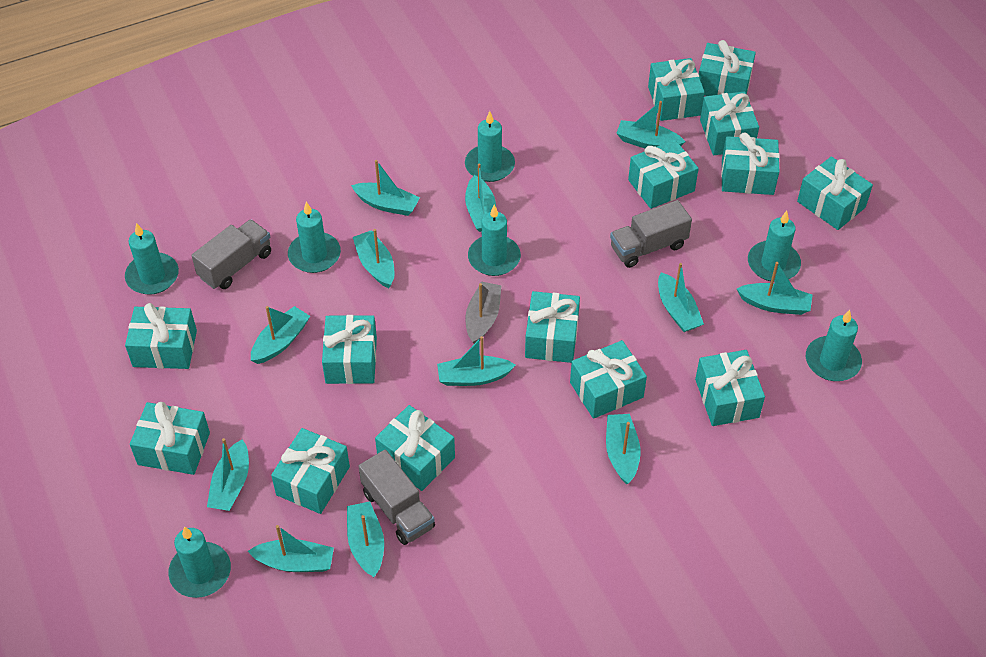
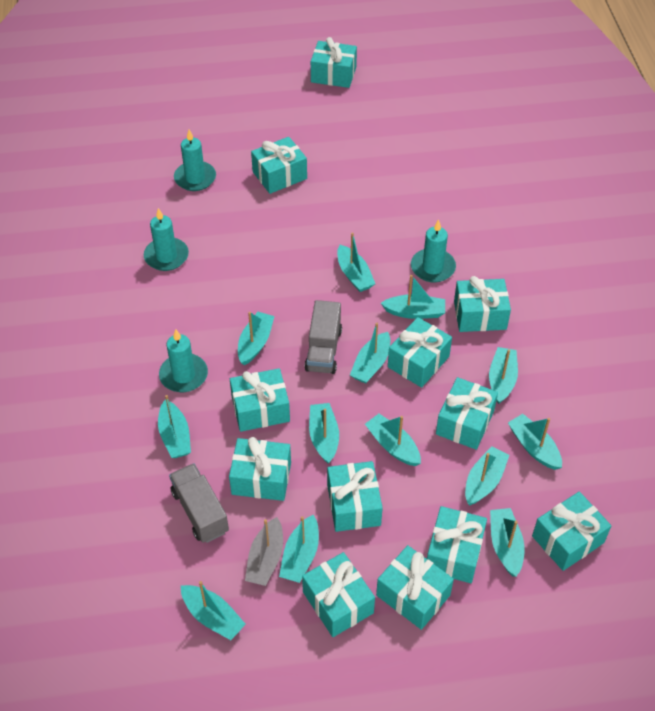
grey truck: [191,220,271,289] [358,449,435,545] [610,200,692,268] = 3 -> [169,463,229,543] [305,300,342,374] = 2
turquoise boat: [207,438,249,511] [248,525,334,572] [251,306,310,364] [347,501,384,577] [351,160,420,216] [353,229,394,288] [437,336,515,386] [465,163,496,232] [606,414,641,484] [616,101,685,148] [658,263,704,332] [737,262,812,315] = 12 -> [158,395,191,458] [181,581,246,640] [238,312,275,365] [279,515,319,583] [309,403,339,464] [337,233,375,292] [350,323,390,384] [365,414,421,466] [381,275,445,319] [465,446,510,505] [489,347,518,404] [490,508,525,577] [508,414,562,470] = 13
turquoise candle: [125,223,179,295] [168,527,231,598] [288,202,341,273] [465,111,515,182] [468,205,521,276] [748,211,801,282] [806,310,862,381] = 7 -> [144,208,189,271] [159,329,208,392] [174,130,216,191] [411,219,456,282] = 4
turquoise gift: [125,303,197,369] [130,402,210,475] [271,428,350,514] [322,315,377,384] [375,405,455,491] [525,291,580,363] [570,340,647,419] [628,140,699,209] [648,58,705,121] [695,350,765,426] [699,40,756,96] [700,91,759,155] [721,132,780,195] [797,156,873,230] = 14 -> [229,437,291,501] [230,368,290,432] [251,137,307,194] [302,552,375,637] [311,37,357,88] [327,461,383,532] [376,545,454,630] [388,317,452,388] [427,506,487,583] [436,377,498,450] [454,276,511,332] [532,492,611,571] = 12

